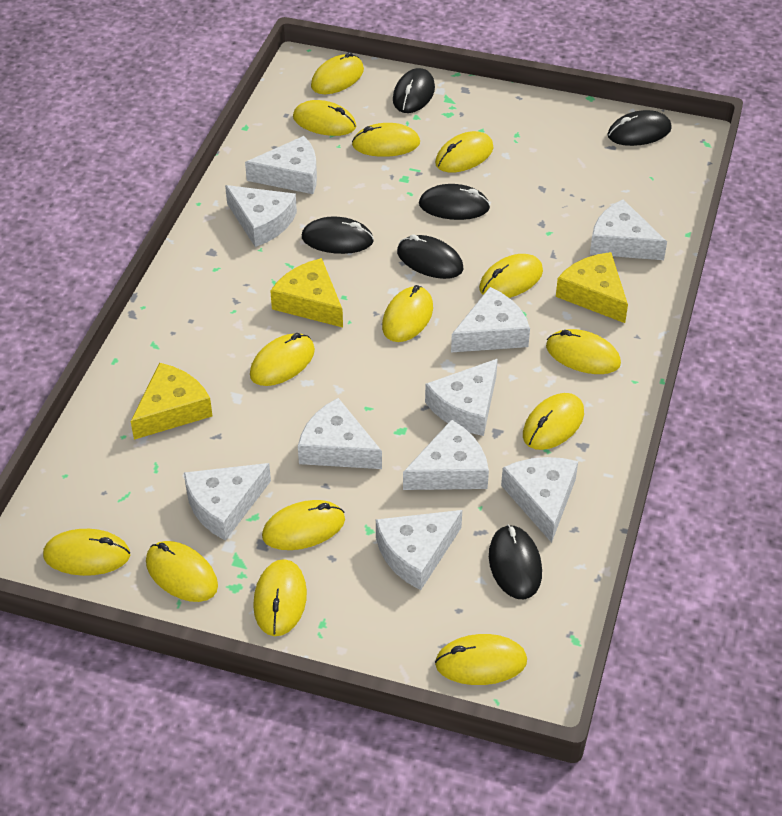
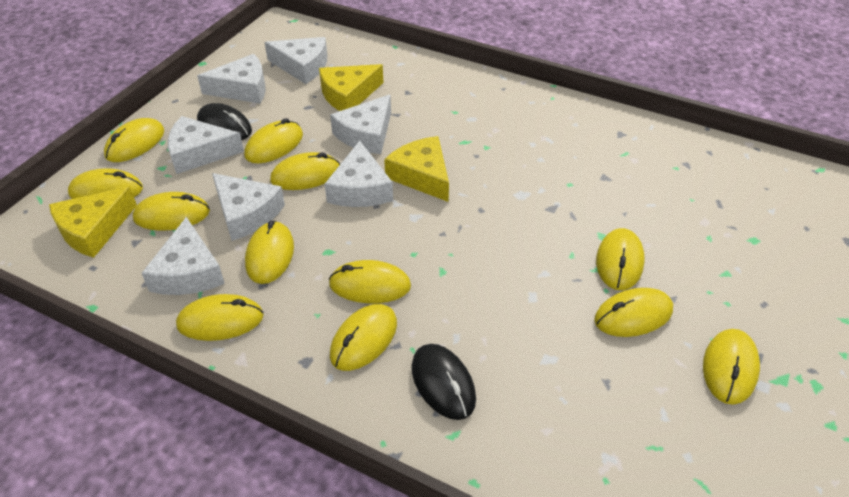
black mouse: [302,217,374,254] [393,68,435,113] [397,234,464,279] [419,184,490,220] [489,524,542,599] [607,110,672,146] = 6 -> [197,103,252,140] [412,344,476,420] = 2
white cheese: [184,463,271,541] [225,185,297,247] [245,136,317,194] [298,398,382,469] [376,510,462,590] [403,419,489,490] [425,359,498,436] [451,287,530,353] [501,457,578,543] [590,199,667,260] = 10 -> [142,217,225,295] [168,116,244,174] [197,54,266,104] [212,173,285,241] [264,37,327,84] [325,141,393,207] [330,94,391,154] = 7
yellow mouse: [43,529,130,576] [146,541,218,602] [250,333,315,386] [253,559,307,636] [262,500,345,550] [293,100,356,136] [311,52,364,94] [352,123,420,157] [382,285,433,342] [435,131,494,173] [435,634,527,685] [479,254,543,298] [523,393,584,450] [546,329,621,374] = 14 -> [68,168,143,199] [104,118,164,162] [133,192,210,231] [176,294,264,341] [244,118,303,163] [245,220,294,284] [270,152,340,190] [329,260,411,303] [330,304,397,371] [594,288,673,337] [596,228,645,290] [703,329,760,405] = 12

